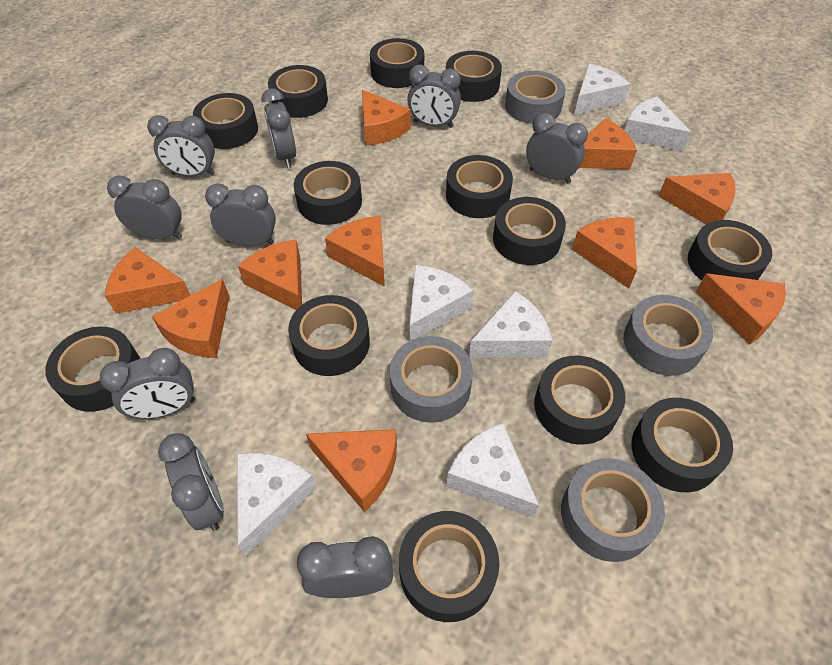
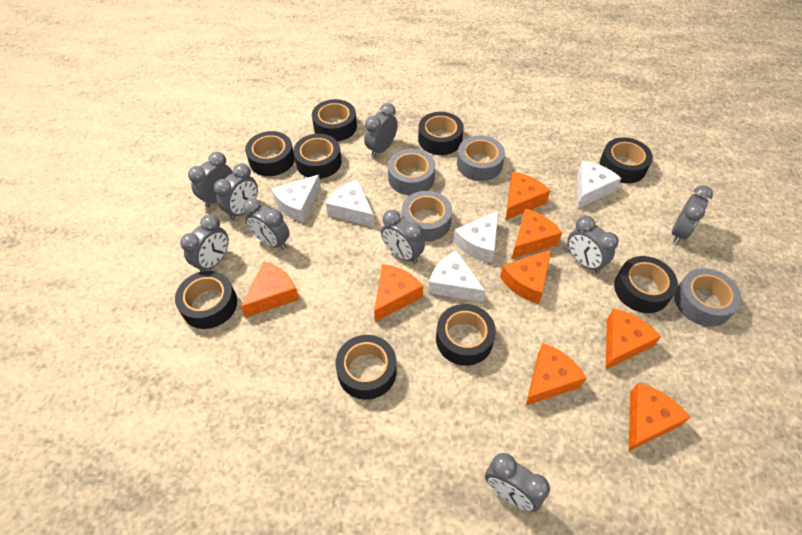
black tape: [45,327,140,412] [193,93,258,149] [268,65,328,118] [288,295,370,376] [294,161,362,225] [370,38,424,88] [399,511,499,622] [446,51,502,102] [446,155,513,218] [493,197,566,265] [534,356,626,445] [632,398,733,492] [688,220,772,280] = 13 -> [175,271,237,329] [245,131,295,176] [293,134,341,179] [312,99,357,141] [335,335,396,400] [418,112,464,155] [436,304,496,366] [599,137,653,183] [614,256,678,313] = 9
orange cheese: [105,247,191,314] [152,279,230,358] [238,240,302,310] [306,429,397,512] [325,216,385,287] [362,90,411,146] [572,217,637,288] [579,118,637,169] [658,173,736,224] [696,273,786,345] = 10 -> [241,262,299,318] [374,264,423,322] [500,250,551,304] [506,172,550,220] [512,208,562,259] [526,343,587,406] [606,308,661,369] [629,383,691,451] = 8
white cheese: [237,452,316,556] [409,265,473,341] [446,422,539,518] [469,291,553,358] [574,64,630,115] [624,97,691,151] = 6 -> [272,175,321,223] [326,179,375,227] [429,250,485,302] [453,210,499,263] [577,161,621,208] = 5

